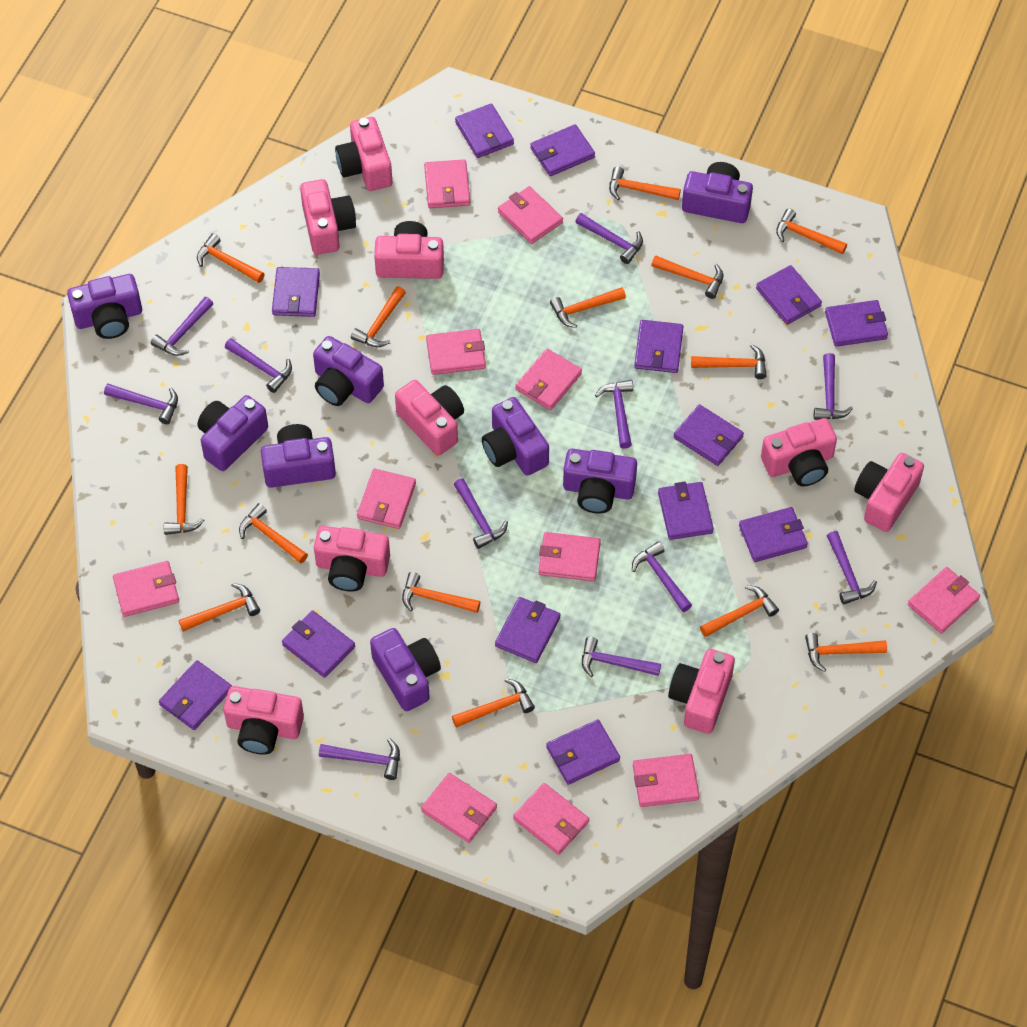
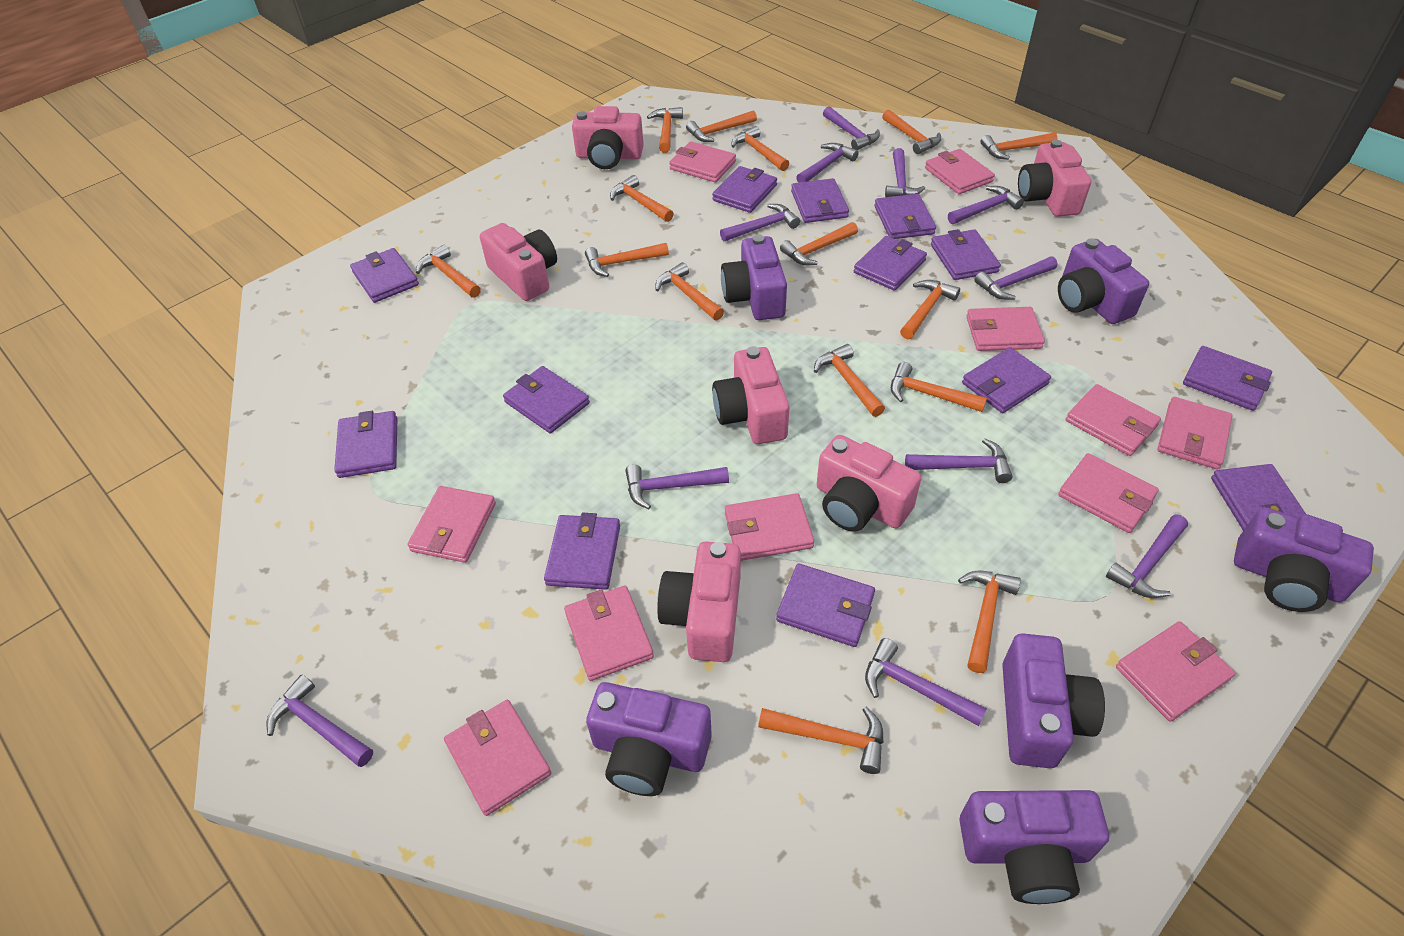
orange hammer: [164,464,204,535] [179,583,260,632] [197,233,265,283] [239,503,308,564] [351,286,406,347] [402,572,480,613] [452,678,535,728] [550,287,626,328] [609,166,681,200] [652,256,723,299] [691,344,767,379] [700,585,779,637] [776,208,847,254] [805,633,887,672] = 14 -> [416,245,481,298] [585,243,669,277] [610,175,674,222] [647,107,683,153] [655,262,724,320] [686,110,757,142] [732,126,789,171] [758,707,884,774] [780,222,858,265] [814,344,885,417] [882,110,941,154] [891,362,987,412] [900,280,960,339] [958,570,1021,673] [980,132,1057,160] = 15
pink camera: [223,686,304,755] [300,179,356,255] [314,526,390,592] [335,117,392,191] [374,221,444,279] [395,380,464,456] [668,649,735,734] [761,418,837,486] [854,453,924,532] = 9 -> [480,223,557,301] [572,106,644,169] [657,542,741,662] [712,346,790,444] [817,435,921,531] [1018,140,1091,217] = 6
purple camera: [67,274,142,339] [198,395,268,471] [261,424,336,488] [313,336,384,406] [370,628,441,711] [482,397,549,476] [563,449,637,514] [682,162,753,223] = 8 -> [586,682,712,796] [721,234,787,320] [959,790,1109,904] [1002,633,1105,768] [1058,238,1149,324] [1234,507,1374,612] = 6

